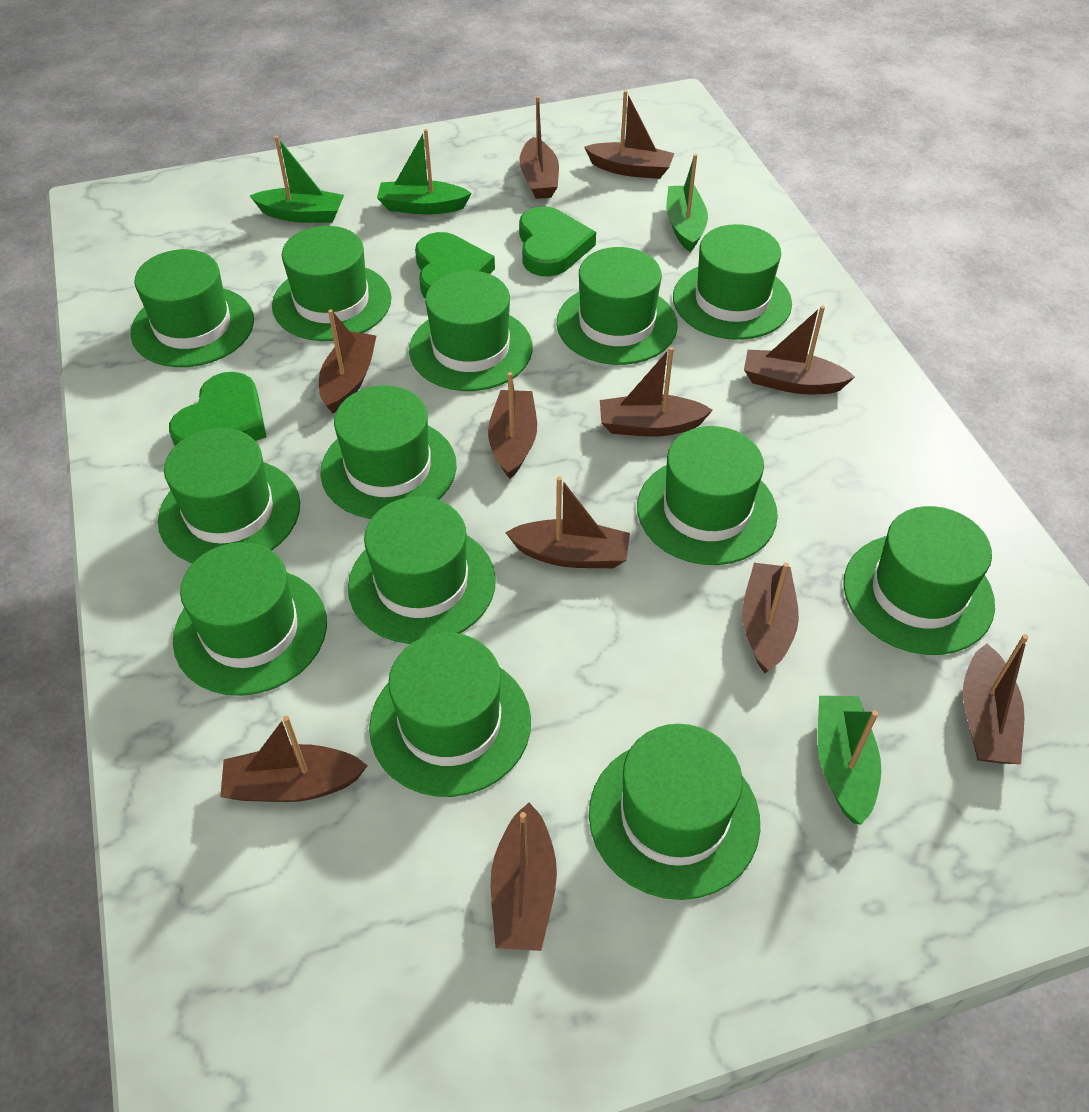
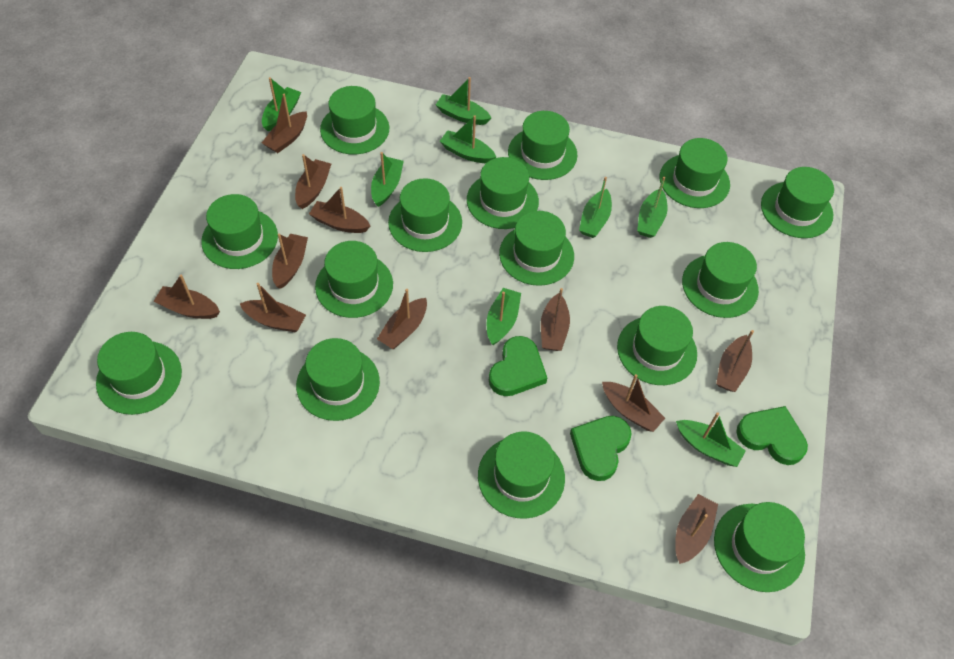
green boat: [250,136,344,223] [377,129,472,215] [666,154,708,252] [817,696,881,825] = 4 -> [262,77,301,131] [371,152,404,207] [436,77,491,125] [440,115,496,163] [487,288,521,345] [579,177,612,238] [637,177,668,238] [676,412,746,467] = 8
green hat: [130,249,254,367] [158,428,300,563] [173,542,327,696] [272,226,392,341] [320,385,457,519] [348,496,496,644] [369,632,531,797] [409,271,533,391] [557,247,678,365] [589,724,760,900] [637,426,778,565] [673,224,792,340] [843,506,995,655] = 13 -> [96,332,182,415] [201,194,278,269] [296,338,380,421] [315,241,393,318] [320,86,389,155] [388,178,462,252] [467,157,539,229] [478,431,565,519] [499,211,574,286] [508,111,577,180] [617,306,697,385] [660,138,730,208] [682,242,759,318] [714,502,805,592] [761,167,834,238] = 15

